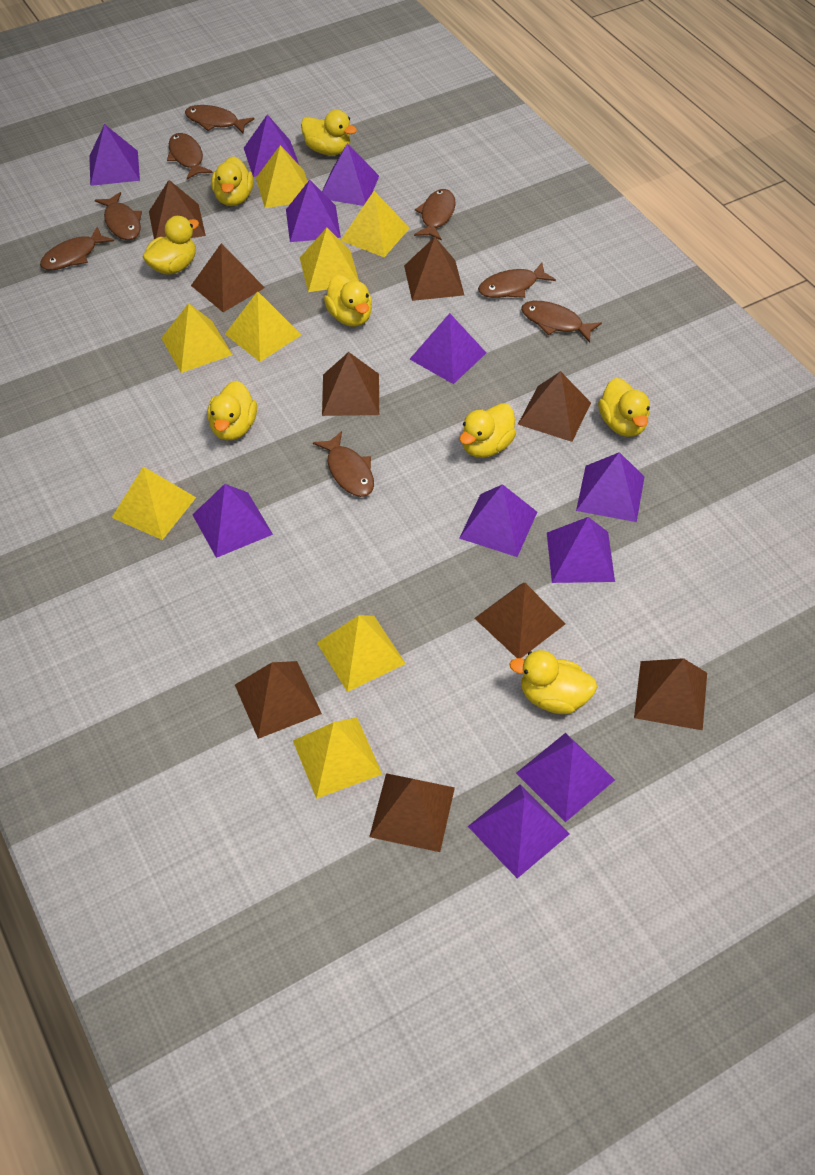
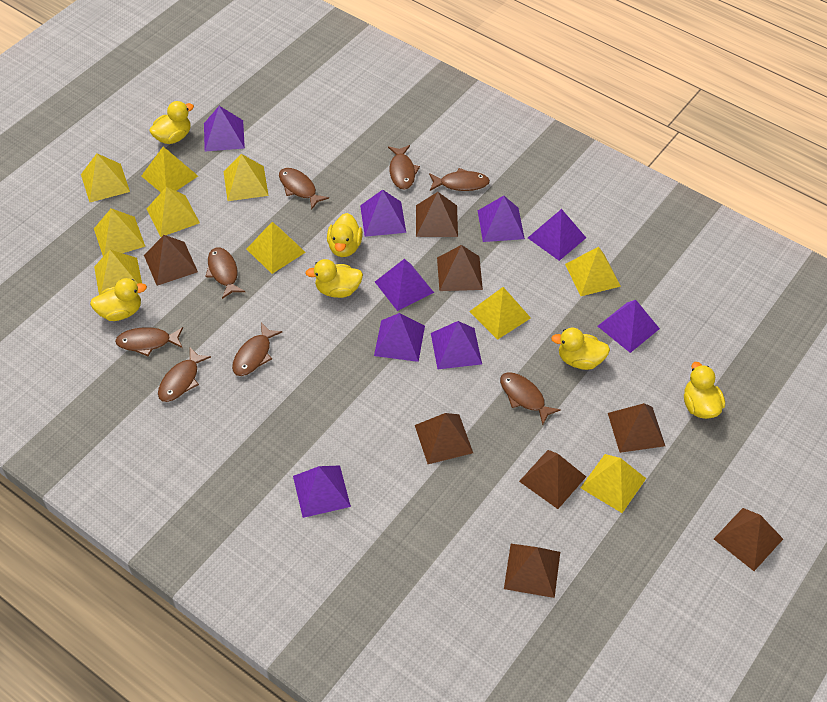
brown pyramid: [149,180,206,239] [191,243,265,312] [235,661,322,739] [322,352,379,416] [369,773,455,852] [404,237,464,301] [474,583,565,658] [518,371,591,442] [634,658,707,730] = 9 -> [144,235,198,286] [415,413,473,464] [416,192,458,237] [437,245,483,291] [504,544,560,598] [519,450,586,509] [608,403,665,453] [714,508,783,571] = 8
purple pyramid: [89,124,140,186] [192,484,273,558] [244,114,300,177] [286,180,341,242] [322,143,379,206] [410,313,486,384] [459,484,537,557] [468,784,569,878] [516,733,615,822] [547,517,615,583] [576,452,645,522] = 11 -> [204,106,245,152] [293,465,351,518] [360,190,406,237] [374,313,425,362] [375,259,434,311] [431,321,482,369] [478,196,525,242] [528,209,586,261] [598,300,660,353] = 9
yellow duck: [143,216,199,275] [207,381,257,440] [211,156,253,206] [301,110,357,155] [324,274,372,327] [460,403,516,458] [509,650,597,714] [598,378,650,437] = 8 -> [90,278,147,321] [149,101,194,144] [305,259,363,298] [327,213,363,257] [551,328,610,370] [684,362,725,419] = 6
yellow pyramid: [112,467,196,540] [161,303,233,373] [225,291,301,362] [256,145,308,208] [293,717,382,799] [300,228,359,292] [317,615,406,692] [340,191,410,257] = 8 -> [81,153,130,202] [94,208,145,257] [94,250,142,295] [141,147,198,192] [147,187,200,237] [224,154,269,201] [247,222,306,274] [469,287,531,340] [565,247,621,296] [580,454,646,513] = 10

